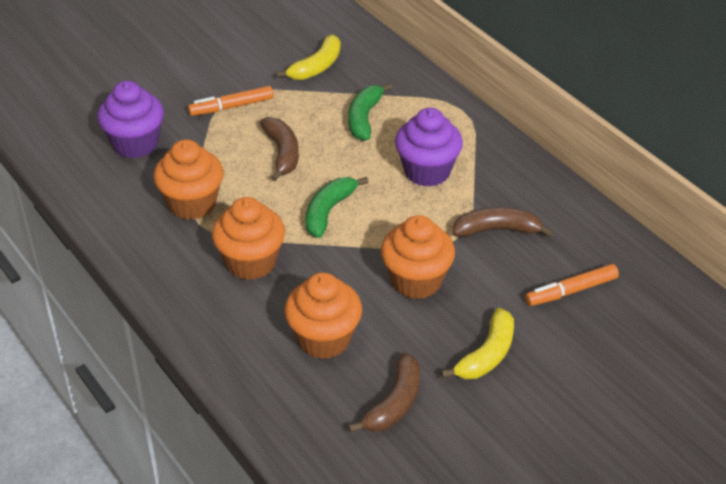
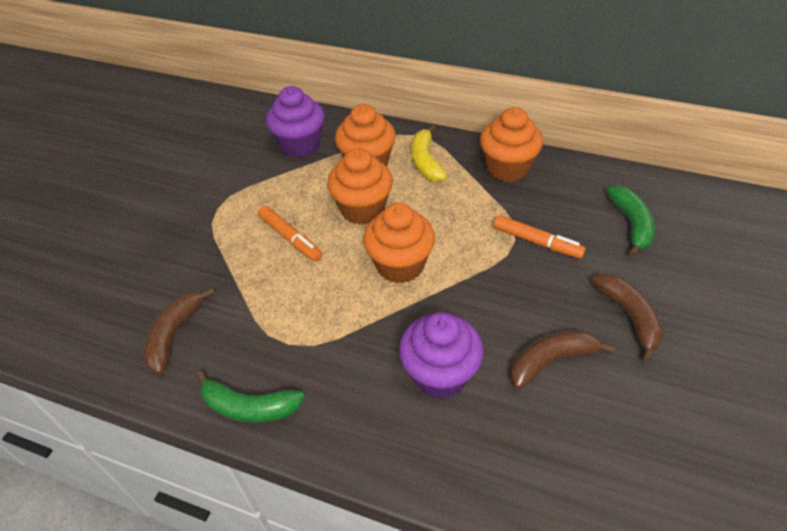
yellow banana: [276,35,341,80] [441,308,514,379] = 2 -> [411,125,447,182] = 1

